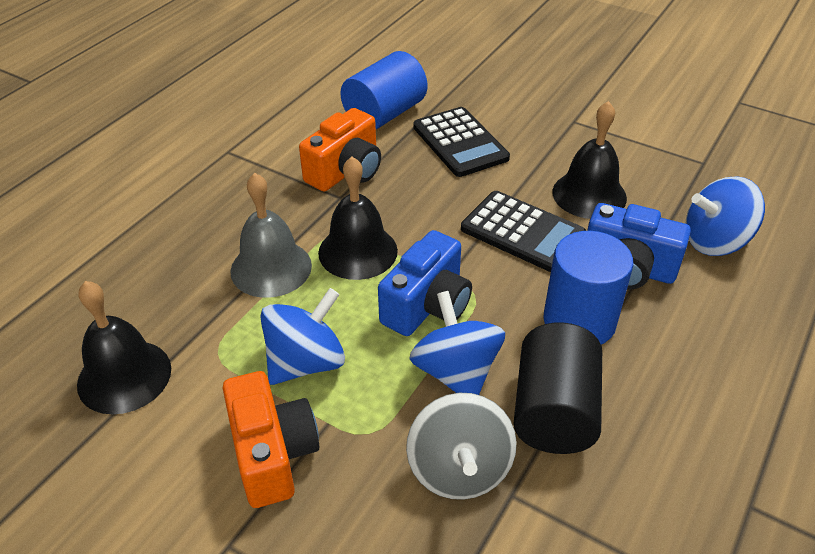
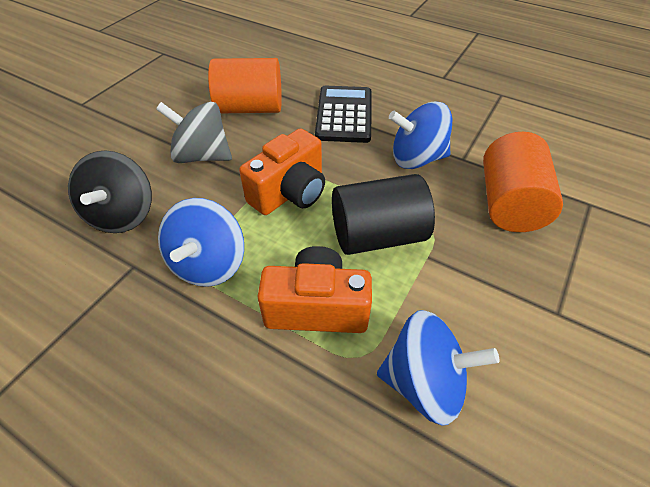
black bell: [77,281,171,414] [318,157,398,280] [552,101,627,219] = 3 -> none = 0
black calculator: [413,107,510,177] [461,191,586,272] = 2 -> [315,86,371,143] = 1
black spinning top: none = 0 -> [68,150,152,233] = 1
blue camera: [378,230,472,336] [587,203,691,289] = 2 -> none = 0
blue cylinder: [340,51,428,129] [543,231,634,345] = 2 -> none = 0
grey bell: [230,173,312,298] = 1 -> none = 0
orange cylinder: none = 0 -> [208,58,282,113] [483,132,563,232] = 2

